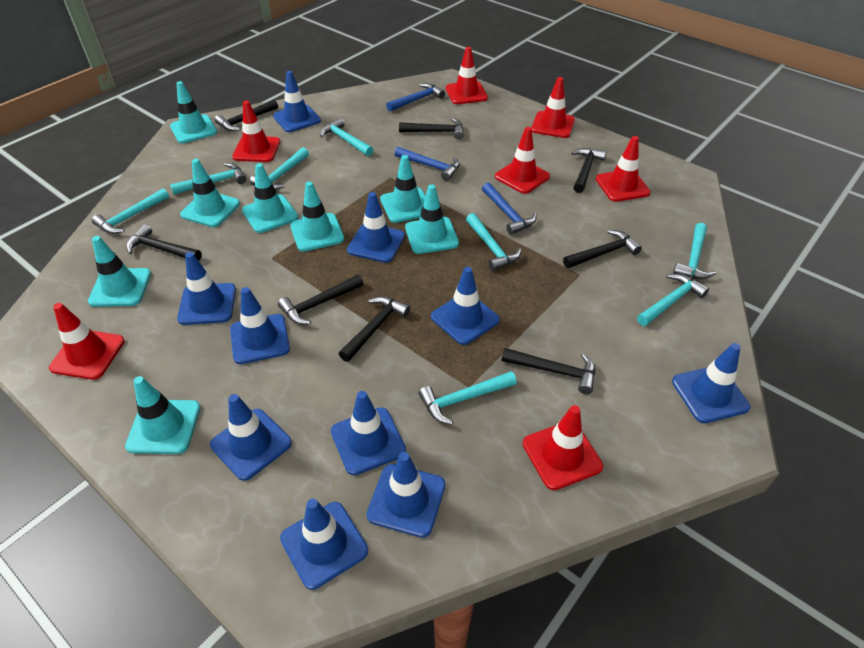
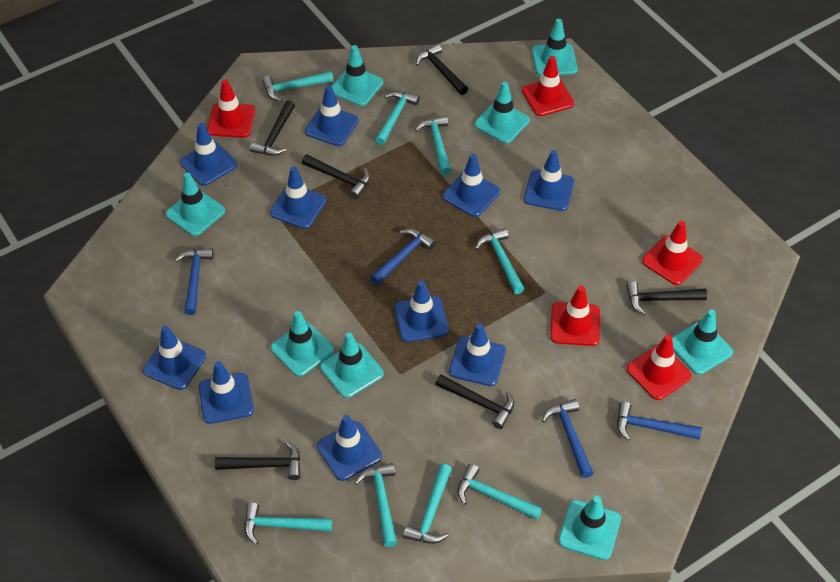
black hammer: [126,224,202,261] [215,100,278,131] [278,275,364,324] [339,296,411,362] [399,118,464,140] [502,348,595,394] [563,230,642,268] [571,148,606,193] = 8 -> [215,441,301,480] [250,100,295,156] [302,154,370,199] [416,43,468,95] [435,374,514,429] [626,281,707,315] = 6
blue hammer: [386,83,445,111] [395,147,460,181] [482,183,537,235] = 3 -> [175,248,214,315] [370,229,436,285] [541,399,593,478] [617,401,702,441] = 4
red traffic cone: [49,303,125,380] [232,101,280,162] [446,47,488,104] [495,127,550,194] [523,405,603,490] [531,77,575,138] [596,136,651,202] = 7 -> [207,79,255,138] [522,56,574,116] [551,286,600,346] [626,335,692,400] [642,221,703,285] = 5

